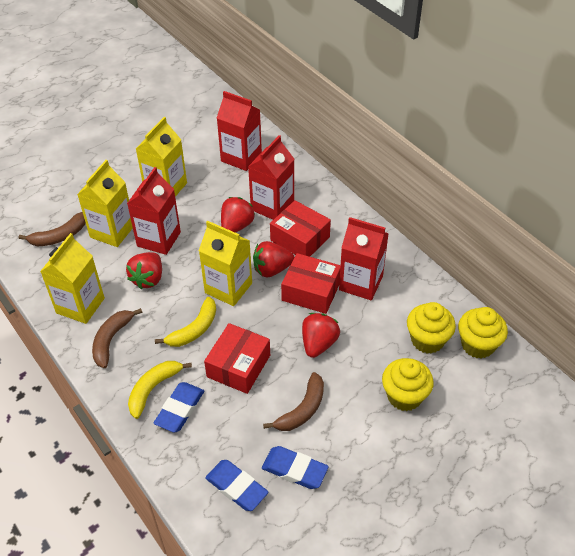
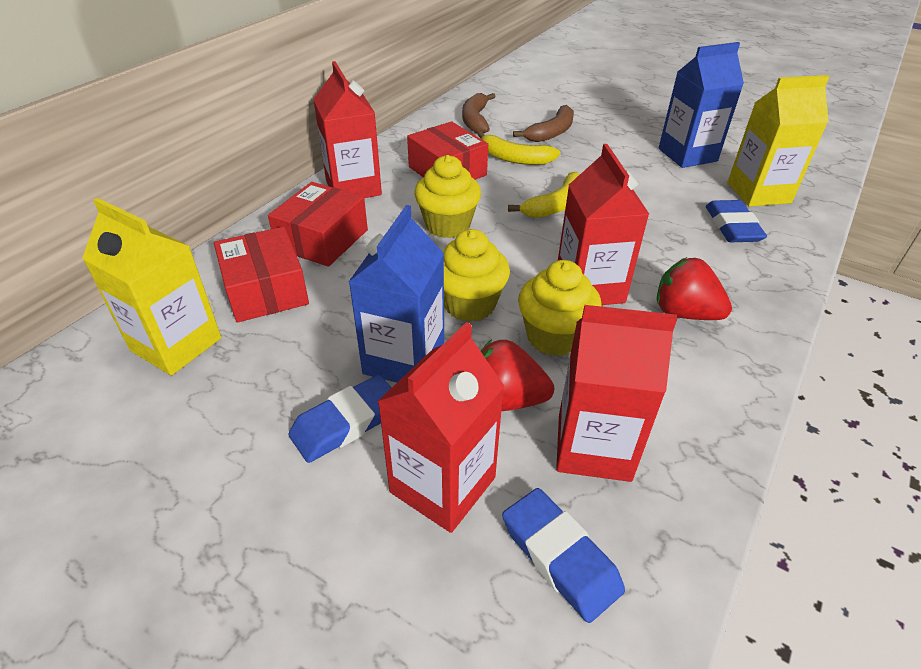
blue carton: none = 0 -> [349,205,444,383] [658,42,744,168] = 2
brown banana: [18,212,85,246] [92,308,142,368] [263,372,324,431] = 3 -> [462,93,496,134] [513,105,574,142] = 2
red strawberry: [126,252,162,289] [221,197,255,233] [253,241,294,277] [302,313,340,358] = 4 -> [481,339,554,411] [657,257,732,320] = 2
yellow carton: [40,233,105,324] [77,160,133,247] [136,117,187,197] [199,221,252,306] = 4 -> [82,198,221,375] [727,75,830,207] = 2

